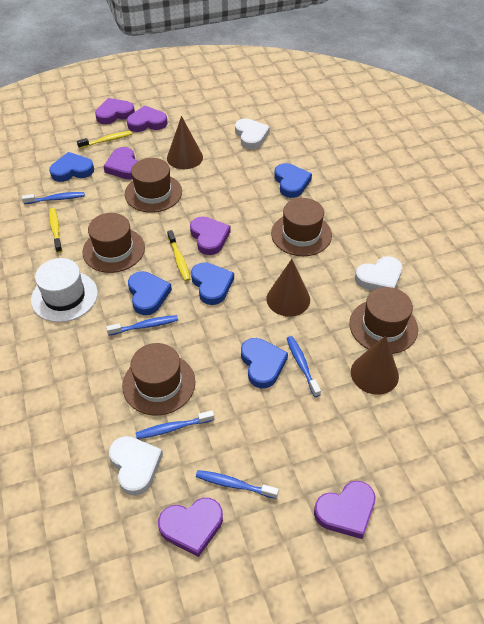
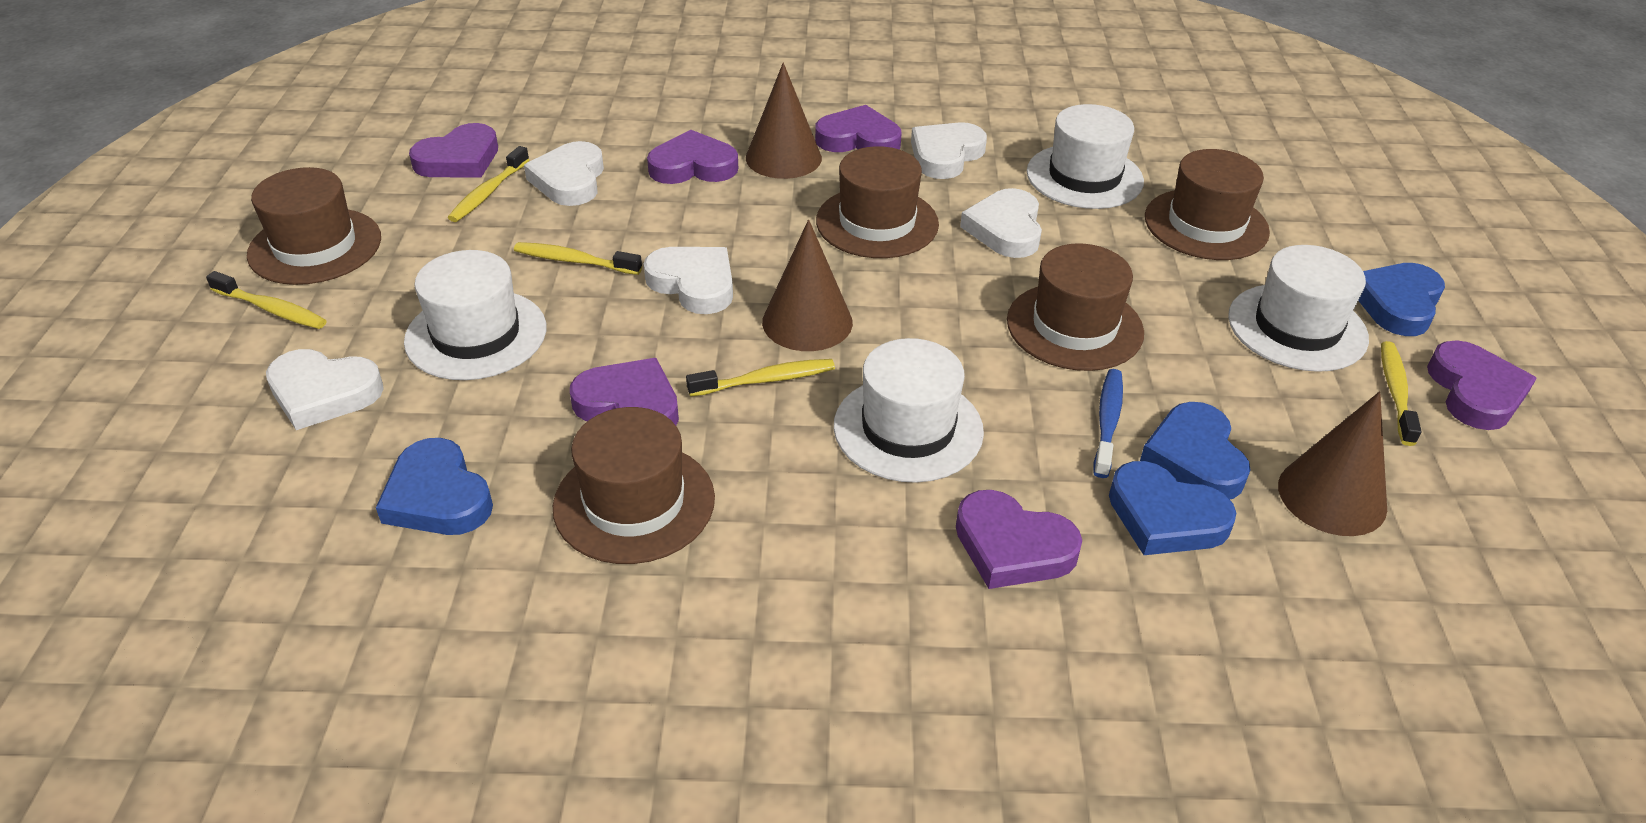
blue heart: [49,152,94,182] [128,271,172,315] [191,262,234,305] [241,338,288,388] [274,163,312,198] = 5 -> [376,438,493,535] [1109,461,1236,555] [1140,402,1251,499] [1358,263,1445,336] = 4
blue toothbrush: [22,192,85,204] [106,315,178,336] [136,410,214,439] [196,470,279,499] [287,336,321,397] = 5 -> [1093,369,1123,478] = 1
white hat: [31,258,98,322] = 1 -> [404,250,546,380] [834,338,984,483] [1027,104,1144,209] [1228,245,1369,372] = 4
white heart: [109,436,163,496] [235,118,270,149] [355,256,402,290] = 3 -> [266,349,384,430] [524,141,604,206] [644,247,733,314] [911,122,987,179] [960,188,1042,258] = 5
yellow toothbrush: [49,208,62,253] [77,131,132,149] [167,230,190,281] = 3 -> [206,271,327,329] [448,146,530,222] [514,242,642,275] [686,359,835,397] [1381,341,1422,446] = 5

